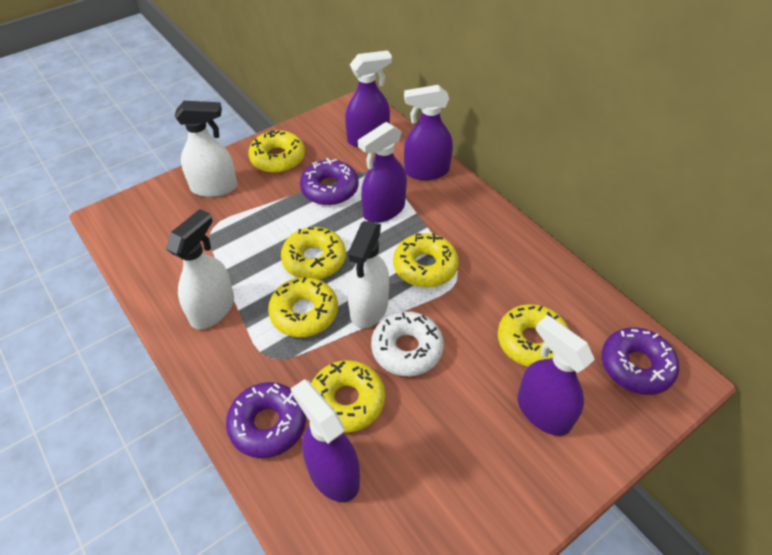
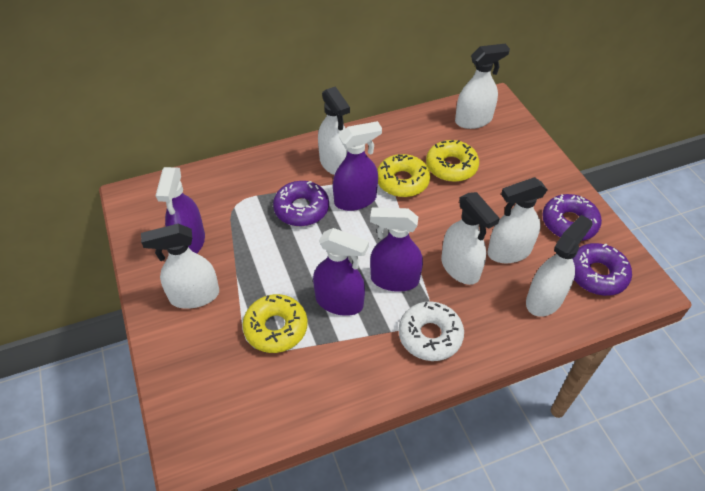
purple spray bottle: [291,379,360,502] [345,50,392,148] [358,122,407,223] [404,85,453,180] [518,315,595,436] = 5 -> [155,167,205,253] [313,228,369,316] [333,121,382,211] [370,207,423,292] = 4
white spray bottle: [166,209,234,329] [175,101,237,197] [348,221,389,328] = 3 -> [141,224,219,309] [318,86,350,175] [441,192,500,285] [455,44,510,129] [488,177,547,263] [526,215,592,317] = 6
yellow donut: [248,130,305,173] [268,277,338,337] [281,227,346,280] [311,360,385,433] [393,233,459,288] [498,304,568,367] = 6 -> [242,294,308,353] [377,154,430,197] [426,140,479,182] = 3

